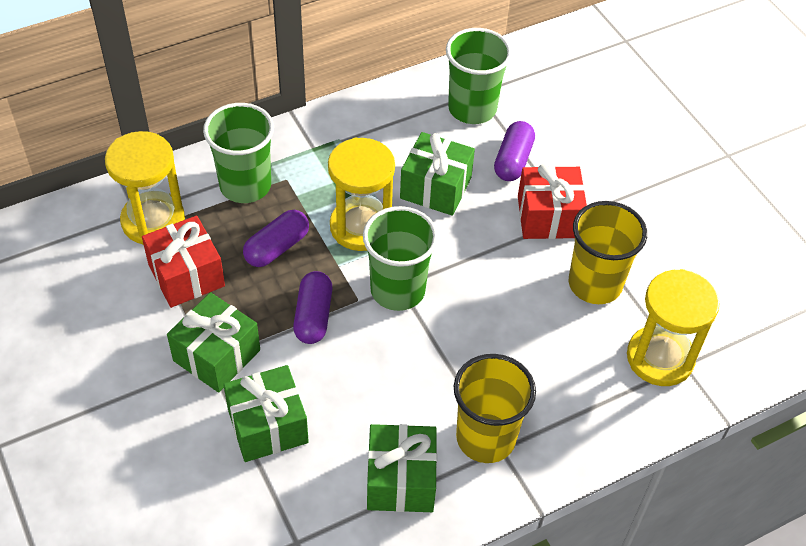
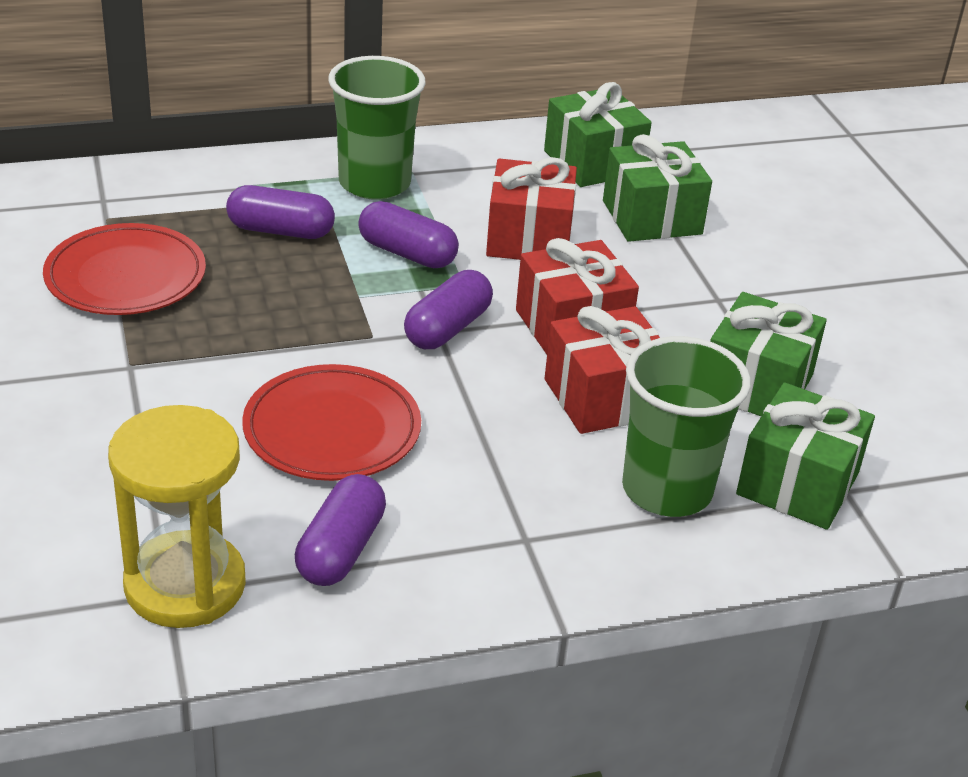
green cup: [203,103,274,203] [363,206,438,311] [446,28,512,124] = 3 -> [328,56,426,200] [622,336,751,517] = 2
purple capsule: [243,210,309,267] [293,271,333,344] [494,121,535,181] = 3 -> [226,185,335,239] [295,474,386,586] [358,201,459,268] [404,270,493,349] = 4
red gift: [142,216,225,308] [518,164,587,239] = 2 -> [486,157,577,260] [516,238,639,354] [545,306,660,434] = 3
red plate: none = 0 -> [43,223,206,315] [242,364,421,481] = 2
yellow cup: [454,354,536,463] [569,201,647,304] = 2 -> none = 0
yellow hourglass: [105,131,185,245] [328,138,395,251] [627,269,720,386] = 3 -> [108,405,246,628] = 1

